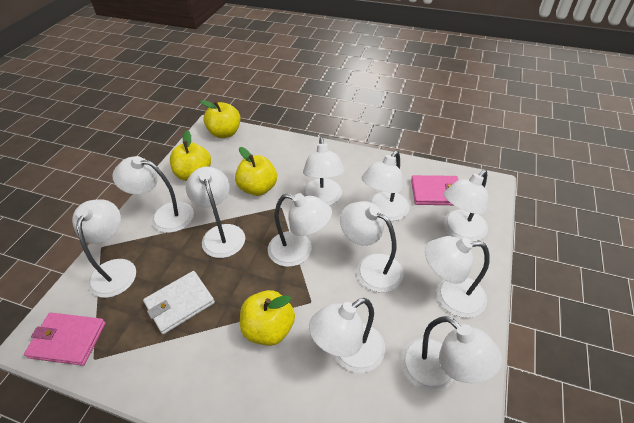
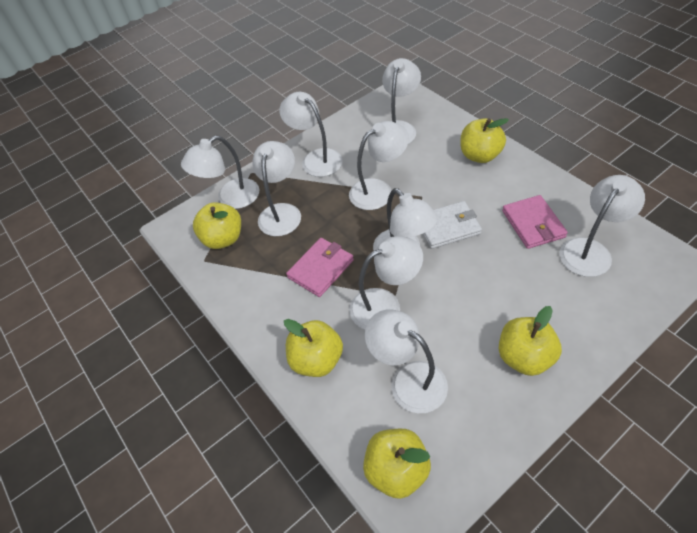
white lamp: [72,199,136,298] [112,156,194,233] [186,167,245,258] [268,193,332,267] [303,137,344,206] [309,298,385,373] [340,201,404,292] [362,151,410,221] [401,316,502,391] [425,236,490,318] [444,170,488,242] = 11 -> [181,136,259,209] [252,141,301,236] [279,92,343,177] [349,121,409,210] [349,236,423,330] [365,309,448,413] [373,188,438,251] [382,58,421,144] [559,175,645,277] = 9
yellow apple: [170,130,211,181] [200,100,240,138] [235,147,277,196] [240,290,295,346] = 4 -> [193,202,241,249] [284,319,343,377] [363,428,431,499] [460,118,509,163] [499,306,562,376] = 5

